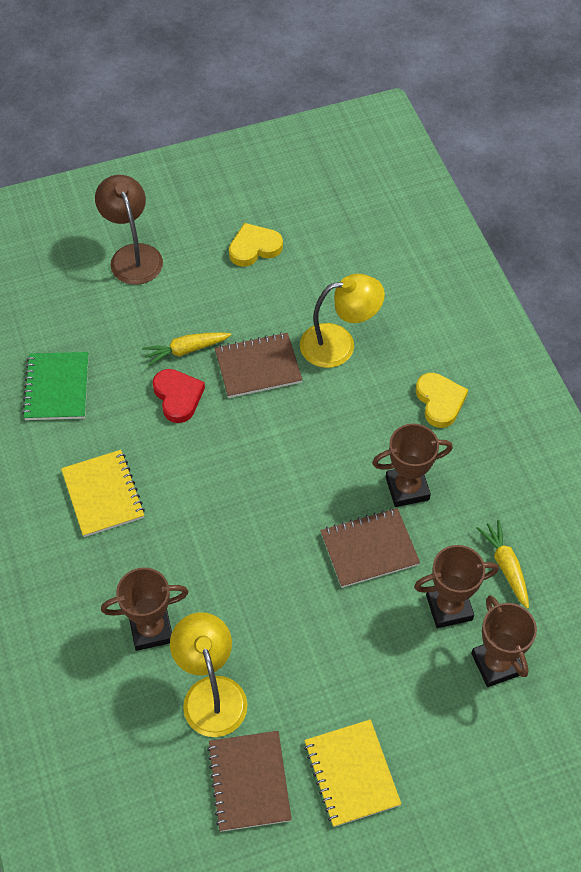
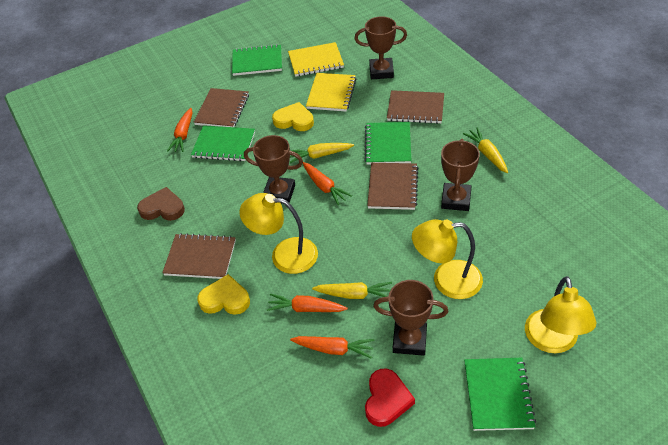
brown heart: none = 0 -> [137,187,185,221] = 1
brown lamp: [95,175,163,285] = 1 -> none = 0
brown notebook: [207,731,292,832] [215,332,303,398] [320,508,420,588] = 3 -> [162,233,236,279] [194,88,249,127] [367,163,418,210] [387,90,444,124] = 4
green notebook: [22,352,89,420] = 1 -> [191,125,255,162] [232,44,282,76] [364,122,411,165] [464,358,536,431] = 4
orange carrot: none = 0 -> [167,108,193,152] [267,294,348,312] [290,336,375,359] [303,162,352,205] = 4
yellow carrot: [142,332,231,366] [476,520,529,609] = 2 -> [289,143,354,163] [312,282,392,299] [463,127,508,173] = 3
yellow lamp: [170,612,248,737] [300,274,385,368] = 2 -> [239,193,318,274] [412,219,483,299] [525,276,597,353] = 3

